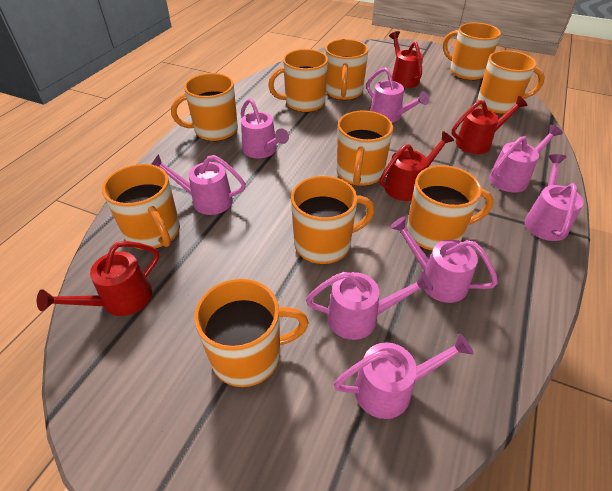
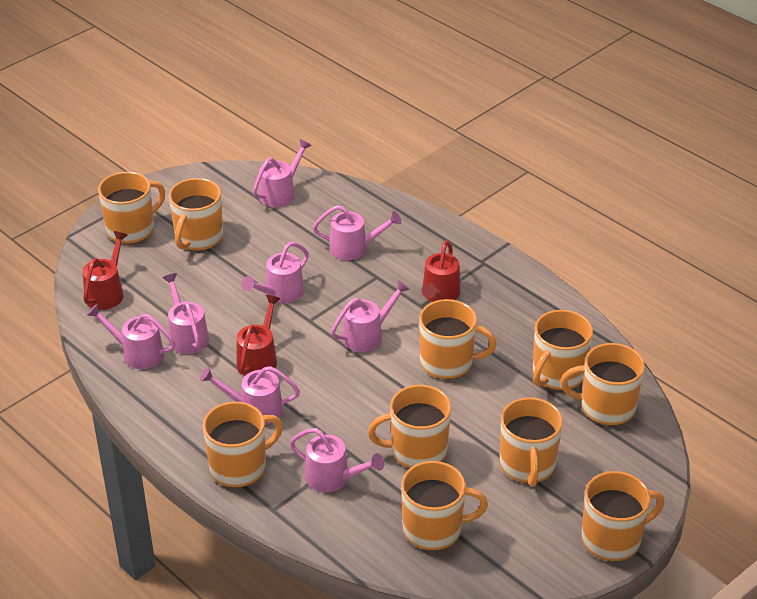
red watering can: [37,241,159,316] [379,131,454,201] [389,31,423,88] [452,96,528,154] = 4 -> [82,231,128,310] [237,295,281,376] [422,240,461,302] = 3

